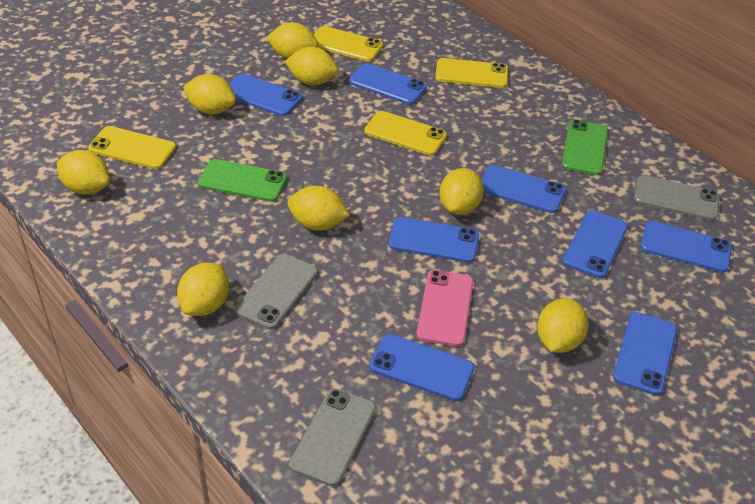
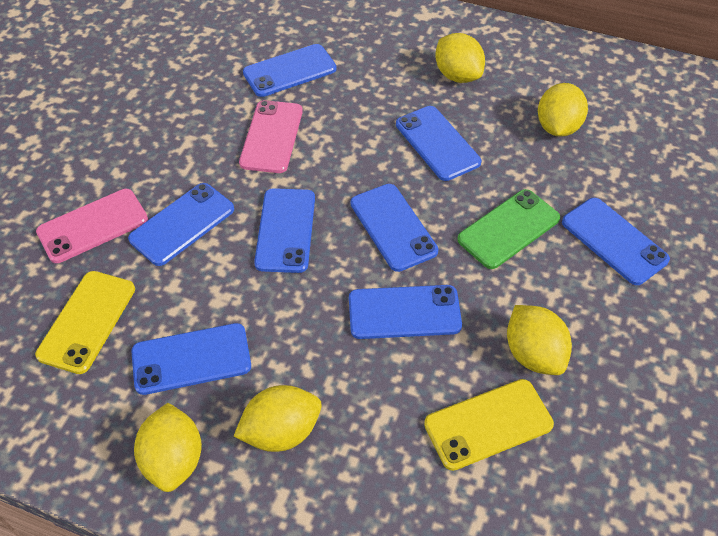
green phone: [198,159,287,202] [562,119,608,175] = 2 -> [457,189,560,269] = 1
grey phone: [235,254,318,329] [289,388,376,486] [634,175,720,220] = 3 -> none = 0
pink phone: [416,270,473,347] = 1 -> [36,189,148,263] [239,100,303,173] = 2
yellow lemon: [57,150,110,194] [177,263,229,316] [183,74,236,114] [266,22,318,59] [285,47,338,86] [287,186,350,231] [439,168,484,215] [537,298,589,353] = 8 -> [134,403,202,492] [234,385,322,452] [435,33,485,83] [507,305,572,375] [538,83,588,137] = 5
yellow phone: [88,126,176,169] [314,26,383,62] [364,111,447,156] [435,58,508,88] = 4 -> [35,271,135,374] [424,379,554,471] = 2

